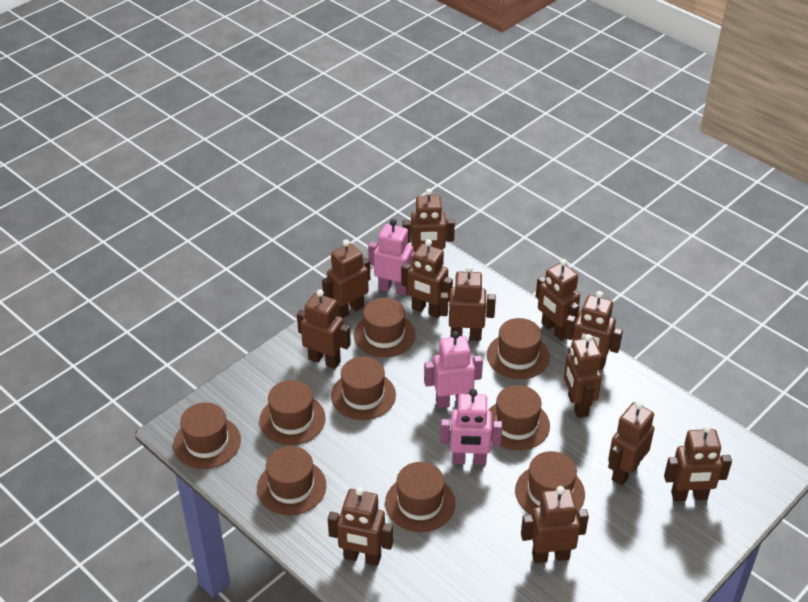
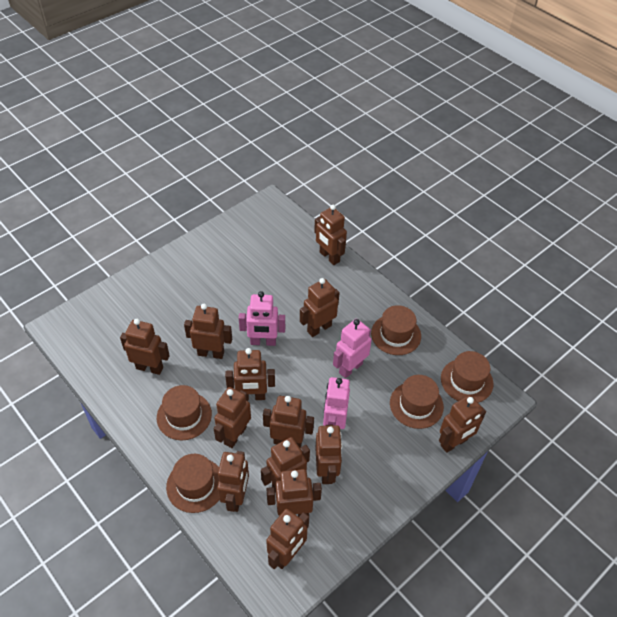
brown hat: [173,402,241,469] [257,446,326,515] [259,380,326,445] [331,356,396,420] [354,298,415,358] [385,462,455,532] [487,318,550,379] [489,385,550,451] [515,451,585,515] = 9 -> [157,385,212,440] [166,454,219,513] [371,305,421,355] [390,375,444,429] [441,351,494,403] = 5
brown robot: [297,289,351,369] [322,239,370,318] [328,487,393,566] [401,239,453,318] [403,189,455,252] [440,265,496,341] [521,486,589,563] [536,259,580,341] [564,291,623,370] [564,334,602,418] [608,401,655,485] [664,425,732,501] = 12 -> [120,319,170,375] [184,304,232,359] [214,387,251,448] [217,451,249,512] [225,348,275,400] [261,437,310,493] [263,396,314,448] [266,469,322,517] [266,509,309,569] [300,278,340,337] [314,205,347,265] [315,425,342,484] [439,395,486,453] = 13

